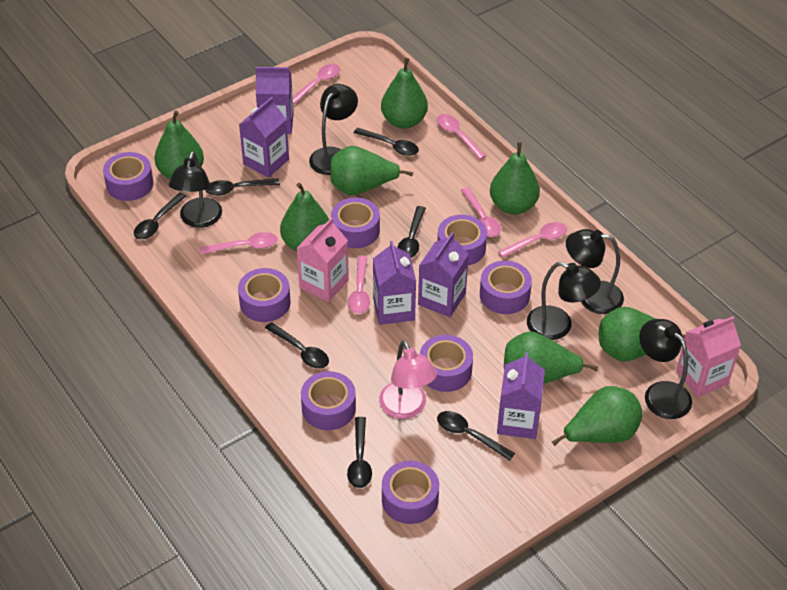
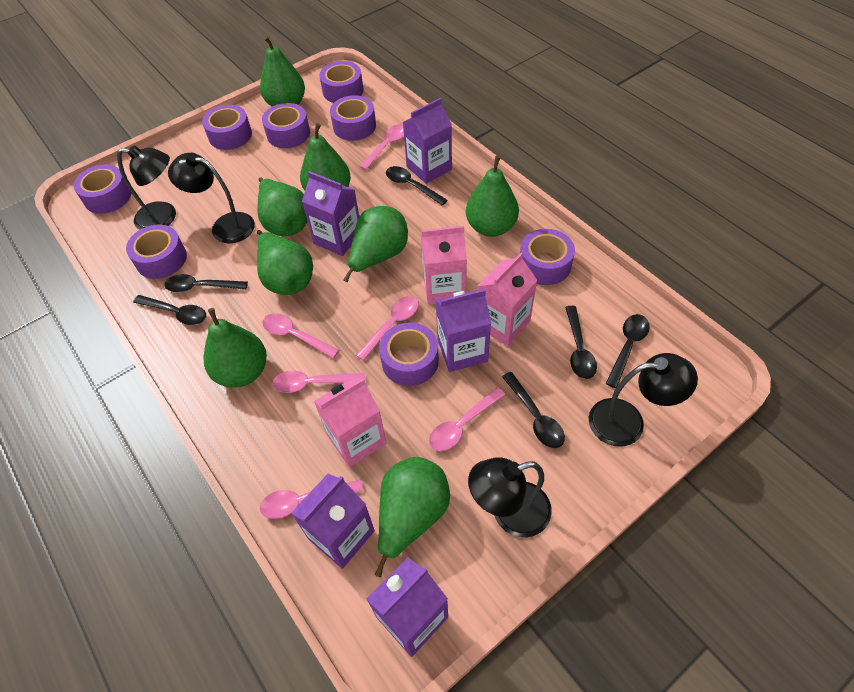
black lamp: [169,151,222,228] [309,84,358,175] [527,262,601,340] [566,229,624,314] [639,319,692,419] = 5 -> [117,145,176,230] [168,153,255,243] [468,458,552,538] [589,353,698,447] = 4
black spoon: [134,192,186,239] [205,178,280,196] [265,322,329,369] [347,417,372,488] [354,128,419,156] [397,206,426,258] [437,411,515,461] = 7 -> [133,295,206,325] [164,274,248,292] [386,166,448,206] [502,372,565,448] [565,306,597,379] [605,314,650,388] = 6
pink carton: [296,218,349,302] [676,316,741,397] = 2 -> [314,377,387,468] [421,226,467,304] [477,253,537,346] = 3
pink lamp: [379,340,437,419] = 1 -> none = 0

